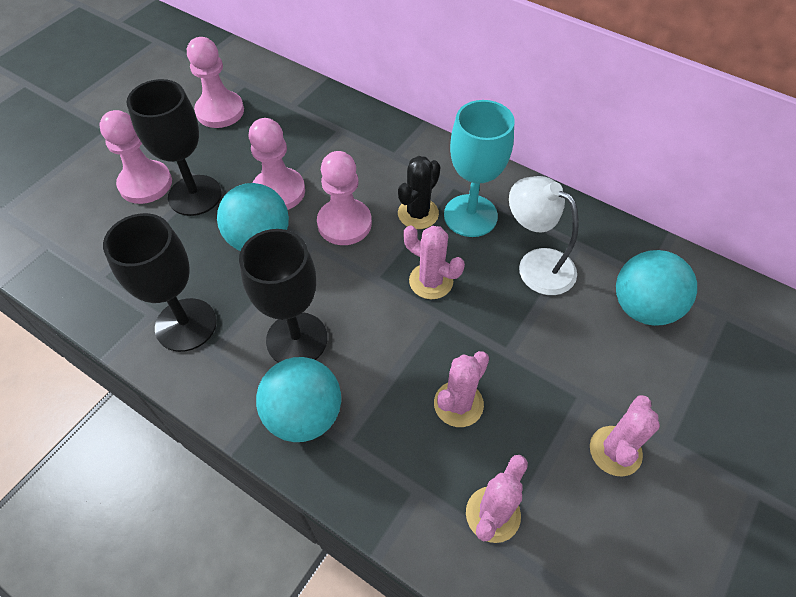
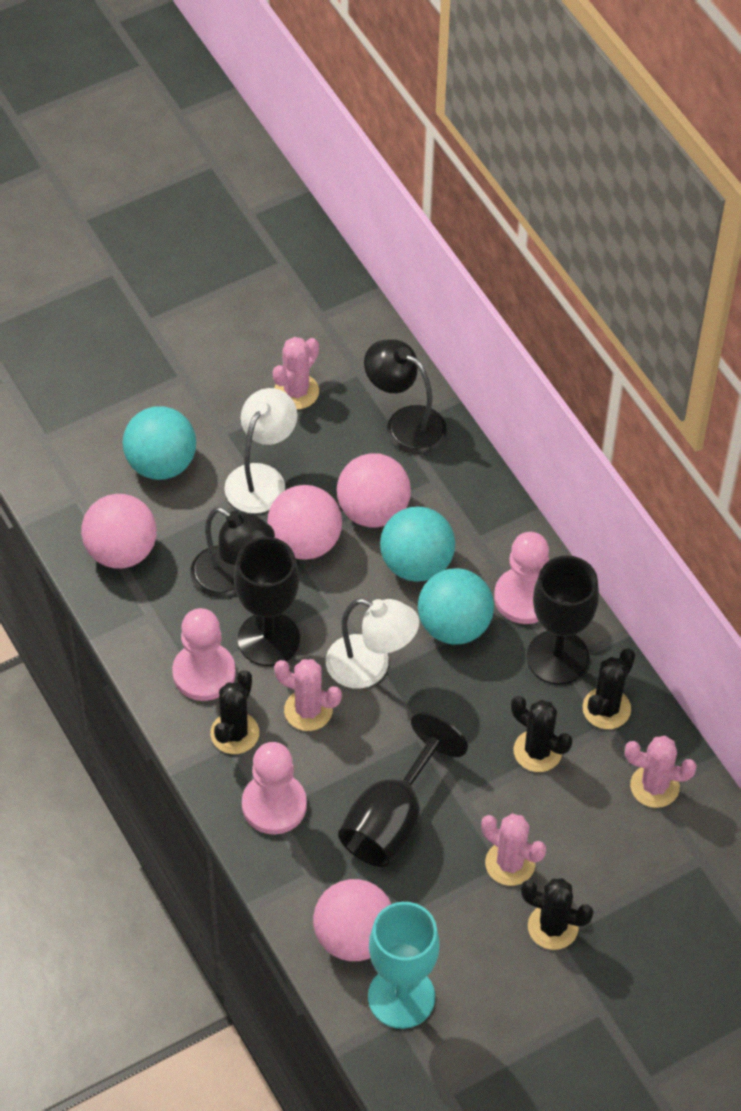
black cactus: [398,156,440,229] = 1 -> [210,670,259,754] [511,696,572,772] [521,878,594,950] [583,648,635,729] = 4
black lamp: none = 0 -> [190,507,275,598] [364,339,447,454] = 2
pink ball: none = 0 -> [81,494,157,569] [267,485,342,560] [313,879,391,961] [337,453,411,527] = 4
pink pawn: [99,110,172,204] [187,37,244,128] [249,118,305,210] [317,151,372,245] = 4 -> [172,608,236,701] [242,742,307,834] [494,532,549,624] = 3
white lamp: [509,176,579,295] = 1 -> [224,388,297,513] [326,599,419,689] = 2

